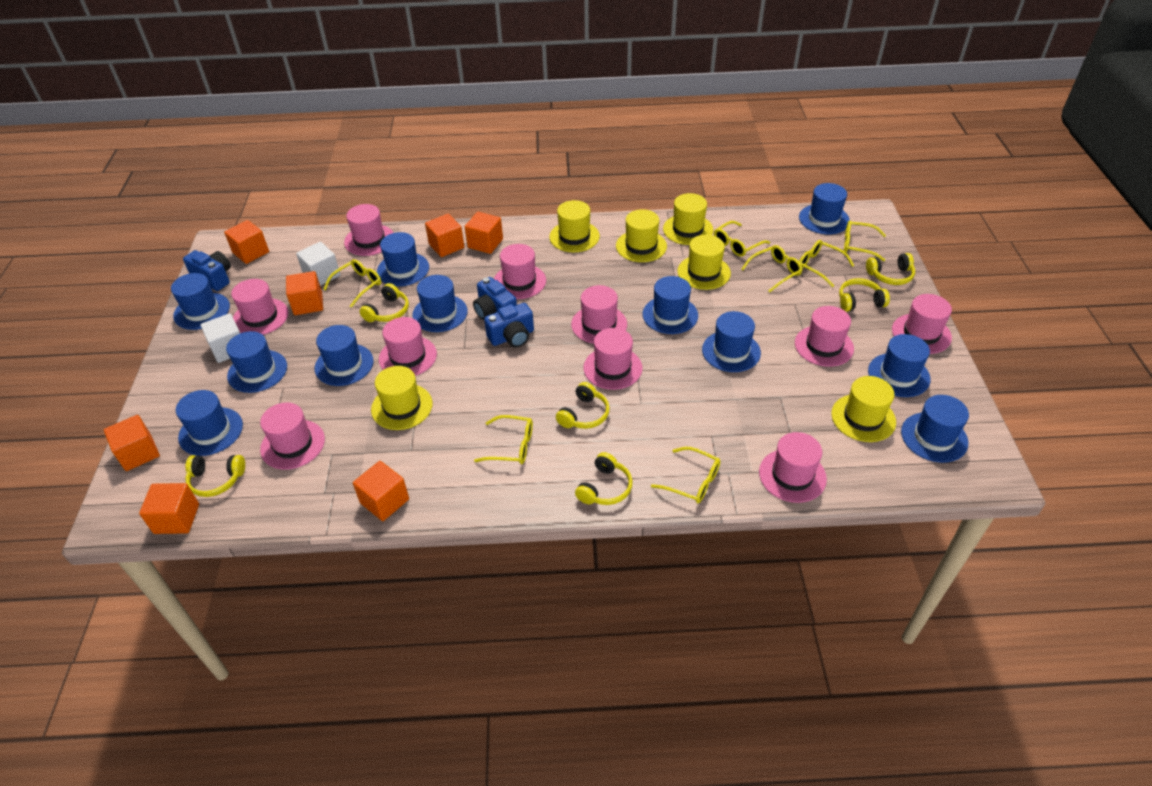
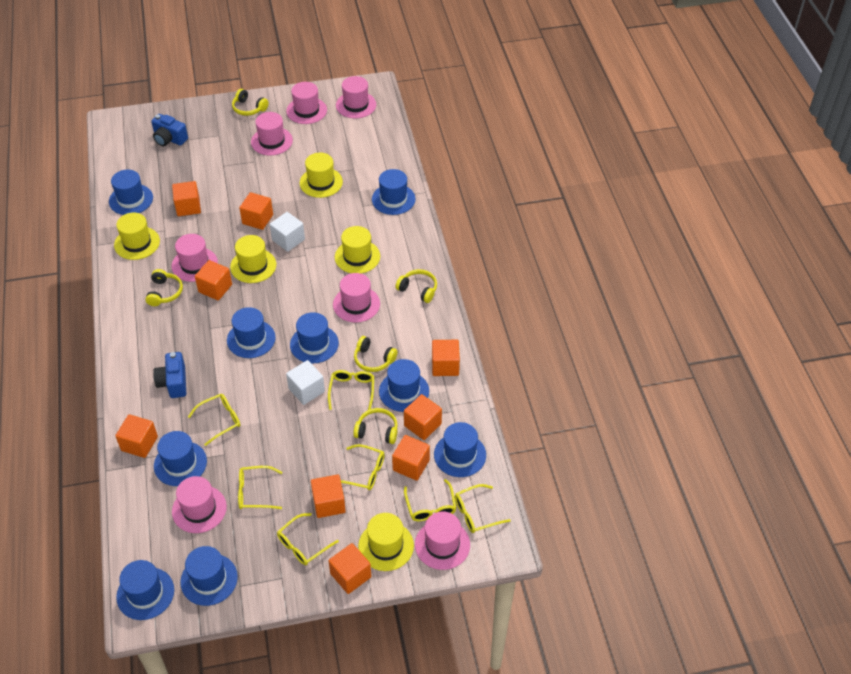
blue camera: [183,250,231,291] [473,277,517,320] [484,303,534,347] = 3 -> [151,114,188,146] [153,352,186,398] = 2
blue hat: [171,273,230,330] [176,390,243,456] [226,331,287,393] [315,325,373,386] [377,232,429,286] [412,275,468,332] [643,276,698,334] [702,311,761,372] [799,183,850,234] [868,334,930,397] [901,395,969,463] = 11 -> [109,169,153,215] [116,560,174,620] [154,431,207,486] [180,546,238,606] [227,307,276,358] [290,312,339,363] [372,169,416,215] [379,359,429,412] [434,422,486,477] = 9
orange cube: [104,415,160,471] [139,483,199,534] [224,220,269,264] [286,271,323,315] [353,461,409,521] [425,214,464,257] [465,212,503,254] = 7 -> [115,414,158,458] [172,181,201,216] [195,260,232,301] [239,192,273,230] [311,474,346,518] [328,543,371,594] [392,435,430,481] [404,394,442,440] [432,340,460,376] = 9
pink hat: [231,279,289,335] [260,403,325,469] [344,204,393,256] [379,317,437,376] [494,244,546,299] [571,285,627,344] [583,328,642,390] [759,432,827,503] [795,306,854,367] [892,294,952,354] = 10 -> [172,234,218,282] [172,476,227,533] [251,112,293,156] [286,82,327,124] [333,273,380,323] [336,76,376,118] [415,512,470,570] = 7
yellow hat: [371,366,433,430] [549,200,600,252] [616,209,667,262] [663,193,713,245] [677,235,731,290] [831,376,896,442] = 6 -> [114,212,160,260] [230,235,276,283] [300,153,343,198] [335,226,380,274] [358,513,414,571] = 5
yellow headphones: [185,455,245,497] [359,283,409,322] [556,382,610,429] [575,452,633,505] [839,278,890,312] [866,253,915,285] = 6 -> [145,269,183,306] [232,89,269,116] [353,408,398,444] [354,336,398,372] [395,269,437,303] = 5

